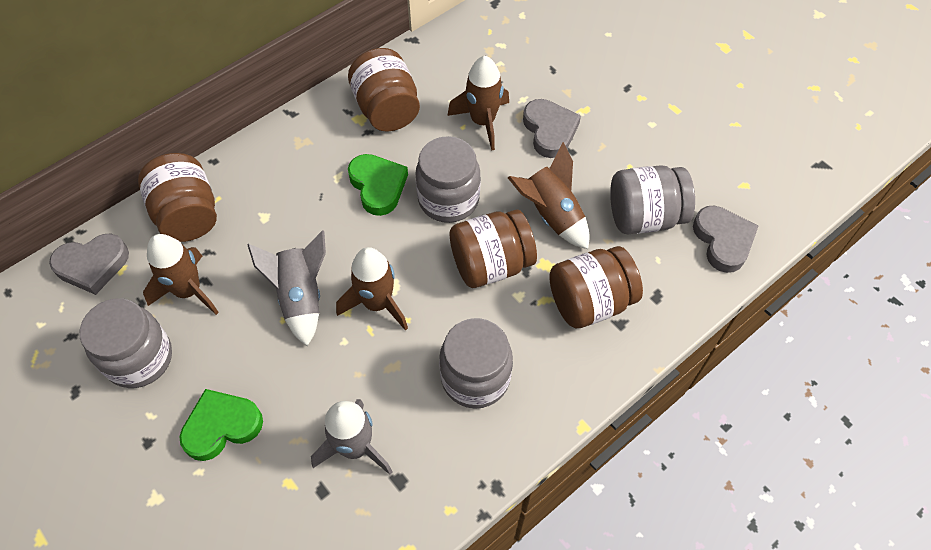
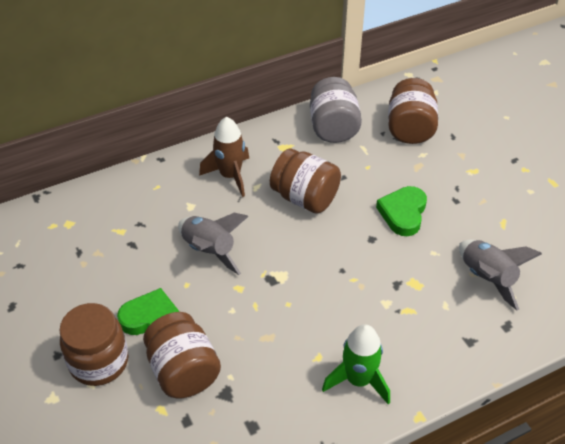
brown rocket: [143,234,219,315] [336,247,408,331] [447,56,509,151] [508,142,590,249] = 4 -> [199,117,249,197] = 1
green rocket: none = 0 -> [322,324,390,404] = 1
grey heart: [49,234,129,295] [523,99,581,158] [693,206,758,273] = 3 -> none = 0
grey jar: [80,298,172,388] [415,136,481,223] [439,318,513,409] [610,165,695,234] = 4 -> [310,77,362,143] = 1

